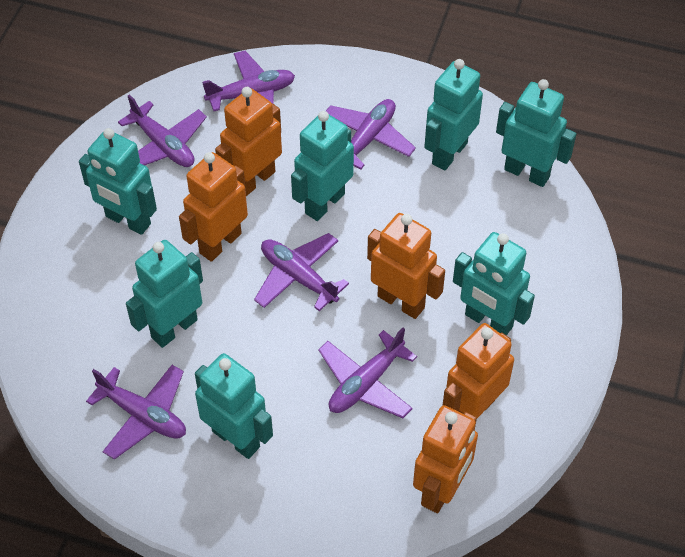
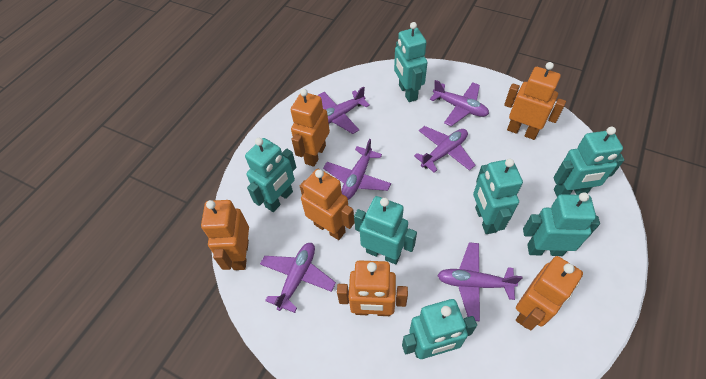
orange robot: [179,152,248,262] [215,87,282,196] [367,213,445,319] [413,405,478,513] [442,323,514,418] = 5 -> [201,200,249,270] [291,89,330,167] [300,169,355,240] [337,260,408,316] [504,62,566,140] [516,256,583,330] = 6

